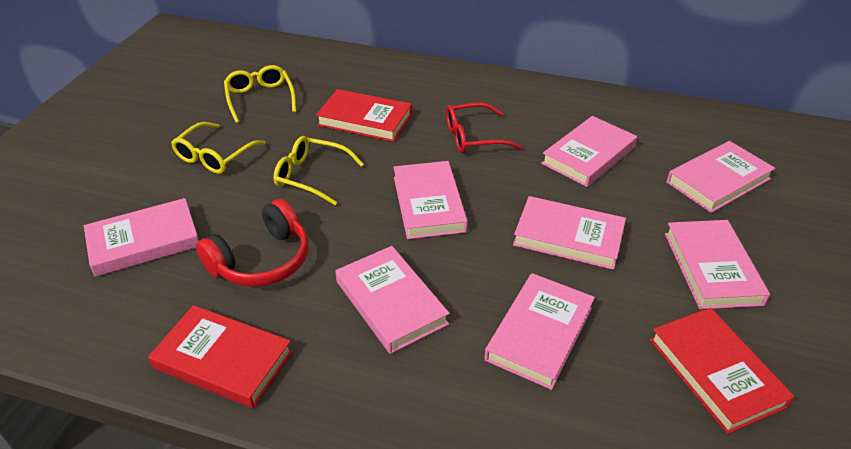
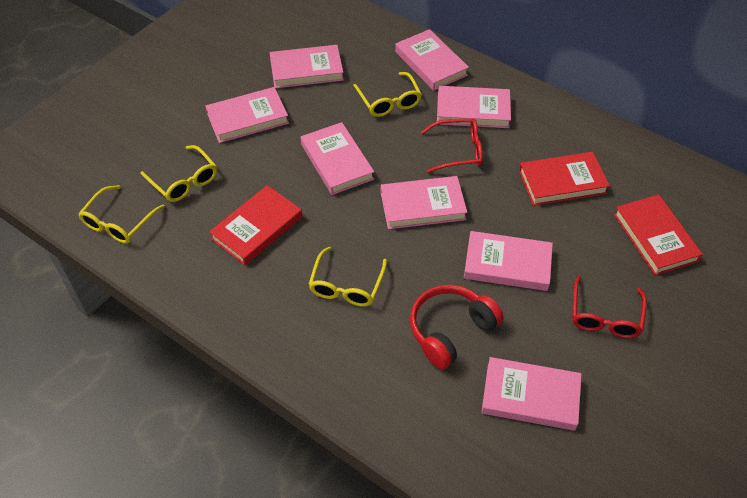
red glasses: [446,103,522,153] = 1 -> [421,119,483,173] [572,276,647,338] = 2
yellow glasses: [171,122,266,174] [224,65,296,123] [273,136,364,205] = 3 -> [78,185,165,244] [141,145,217,202] [308,246,387,307] [353,72,422,117] = 4

